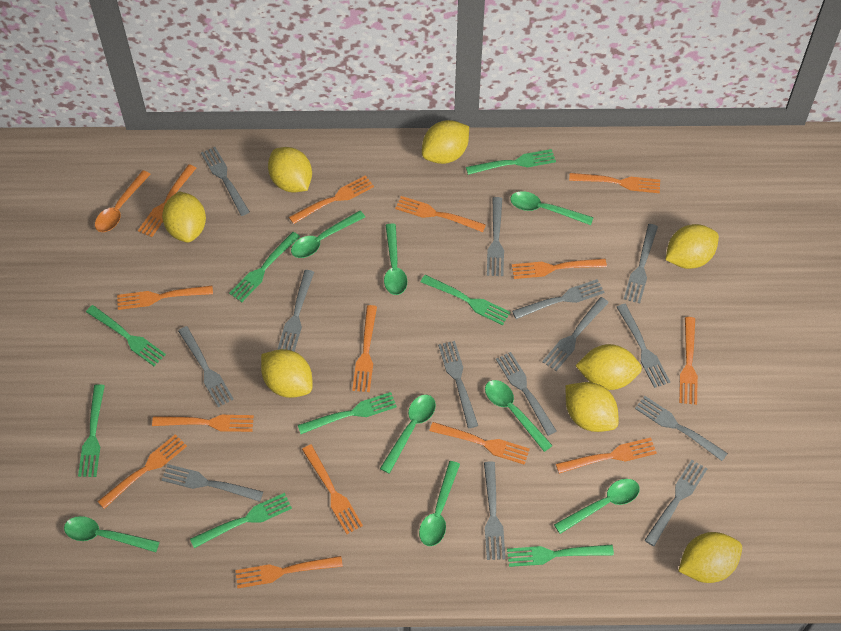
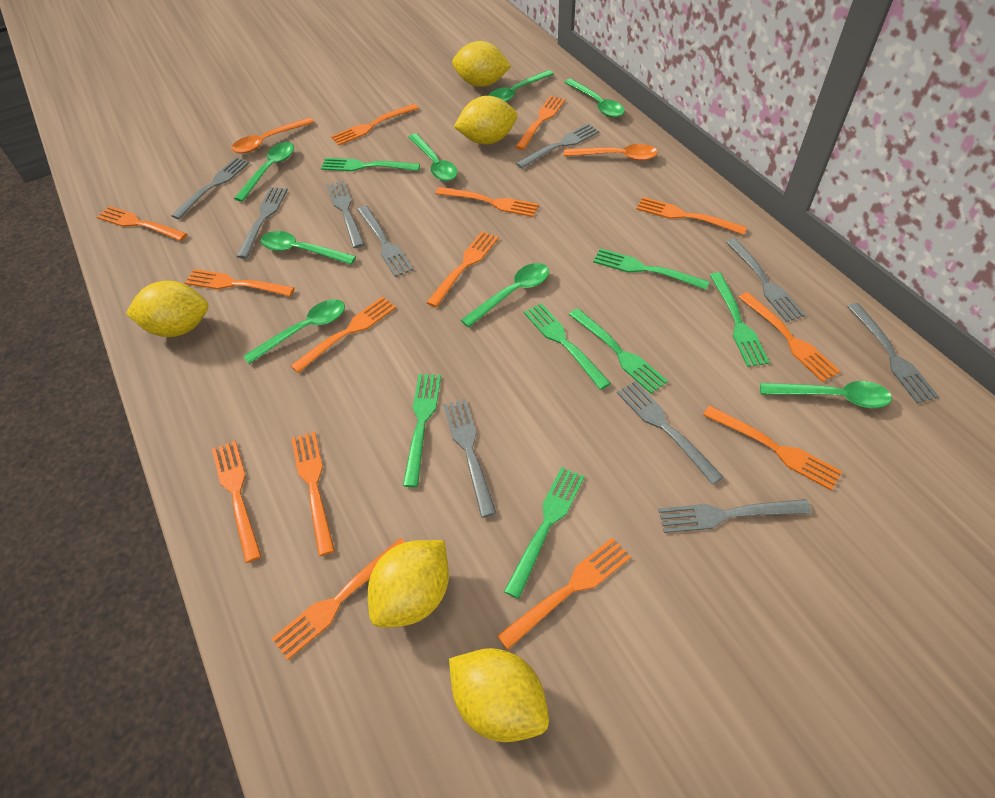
green fork: [78,384,105,477] [86,305,166,366] [190,493,292,548] [229,232,300,302] [298,392,397,434] [421,275,510,325] [466,149,556,175] [507,545,614,567] = 8 -> [321,158,420,171] [403,374,441,487] [504,467,585,599] [524,303,611,390] [569,308,668,394] [593,248,710,290] [710,272,770,367] = 7
grey fork: [162,464,263,502] [178,326,234,407] [201,147,250,216] [277,270,314,352] [438,341,478,428] [484,461,506,560] [487,197,504,276] [496,352,557,436] [512,279,605,319] [542,297,609,371] [617,304,670,388] [624,224,658,304] [635,396,728,461] [644,460,707,546] = 14 -> [171,157,249,219] [236,187,288,259] [326,180,365,248] [357,205,413,277] [443,399,496,518] [516,124,599,169] [617,381,724,485] [658,499,811,533] [726,238,805,322] [847,303,939,404] = 10
orange spoon: [95,170,151,232] = 1 -> [231,117,314,153] [564,144,658,161] = 2
yellow lemon: [162,191,206,242] [261,349,312,398] [268,147,312,192] [422,120,469,164] [566,382,619,432] [575,344,642,390] [665,224,719,269] [678,532,742,583] = 8 -> [126,281,208,337] [368,540,449,628] [449,648,549,742] [452,41,511,87] [454,96,517,144] = 5

